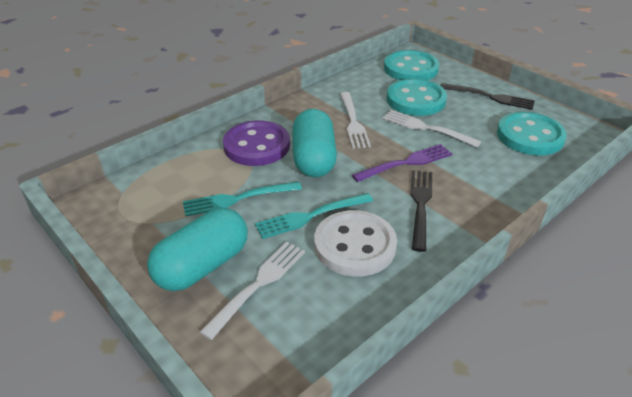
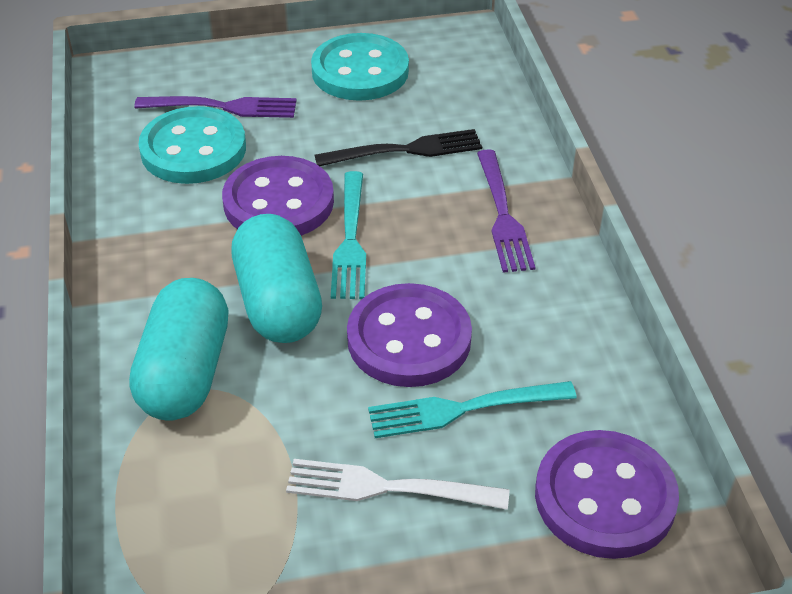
black fork: [411,170,432,252] [440,83,535,110] = 2 -> [314,129,482,166] = 1
purple button: [223,120,290,166] = 1 -> [222,156,334,236] [347,283,472,387] [535,430,679,559] = 3
purple fork: [352,144,452,182] = 1 -> [134,96,297,118] [477,149,536,272] = 2
turquoise button: [384,50,439,80] [387,79,447,116] [497,112,567,156] = 3 -> [138,106,246,184] [311,33,409,101] = 2
white button: [314,210,397,277] = 1 -> none = 0
white fork: [200,242,305,340] [340,92,371,149] [382,110,481,148] = 3 -> [286,459,509,510] = 1

